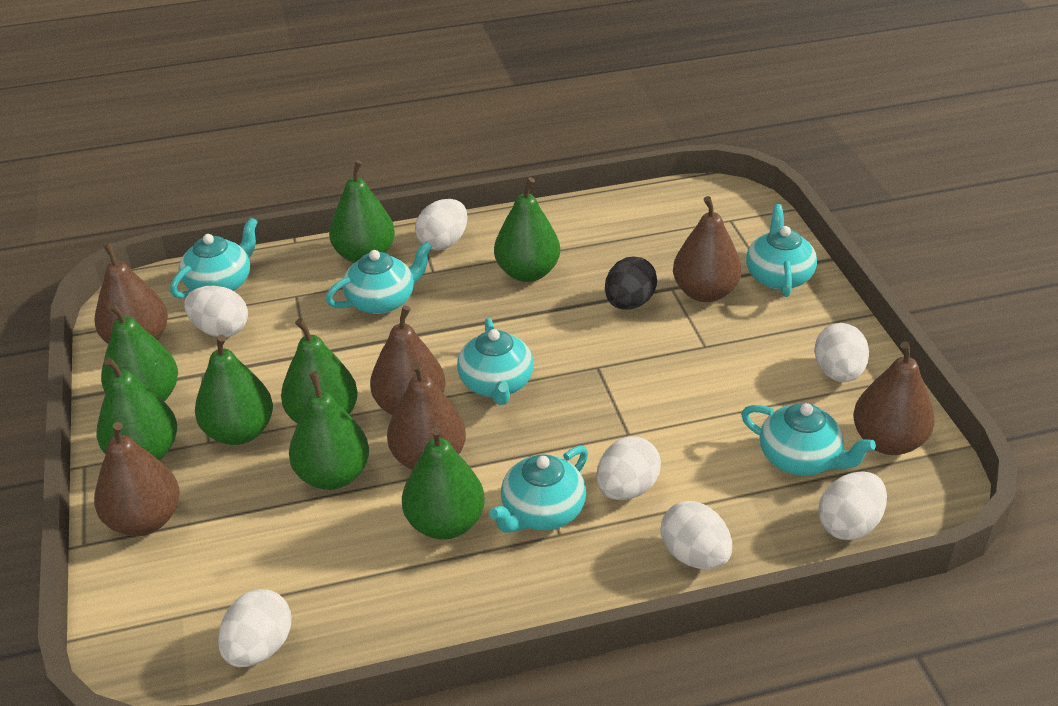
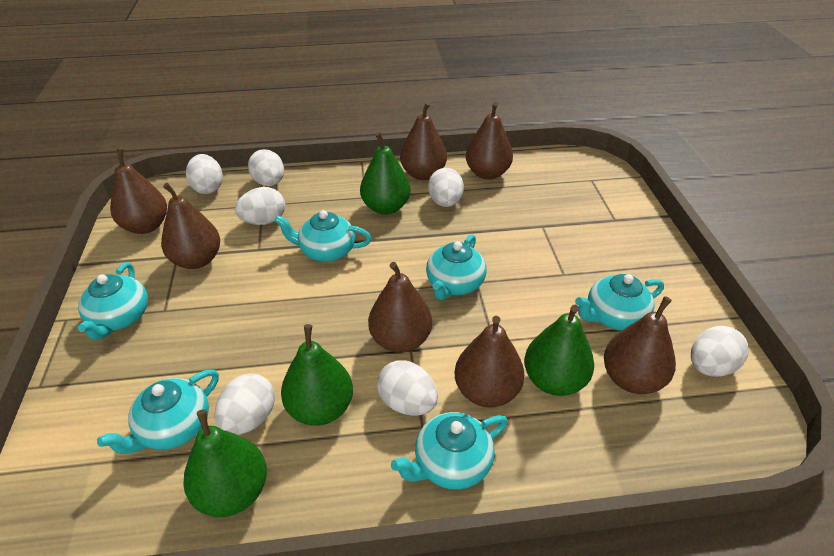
black egg: [605,257,657,310] = 1 -> none = 0
brown pear: [94,243,168,344] [94,422,180,536] [370,306,446,415] [387,362,466,470] [673,196,741,302] [853,342,935,455] = 6 -> [110,148,167,234] [161,183,220,269] [368,262,432,353] [400,102,447,180] [455,316,525,408] [466,102,513,180] [604,296,676,394] = 7
green pear: [97,357,177,460] [101,303,178,401] [195,334,273,445] [281,318,358,423] [289,371,369,490] [329,160,395,263] [402,427,485,539] [494,177,560,282] = 8 -> [183,409,267,517] [281,324,353,426] [360,132,410,215] [524,305,594,396] = 4

